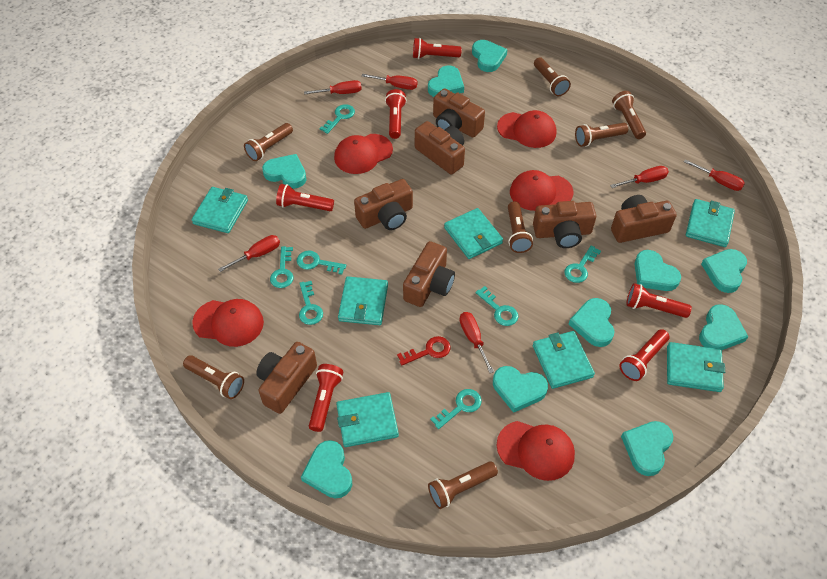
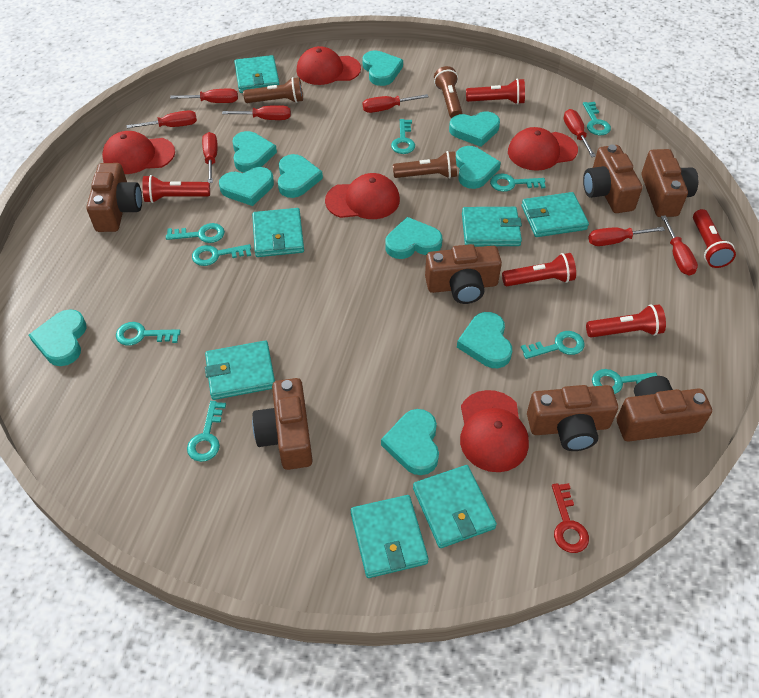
brown flashlight: [183,355,244,399] [244,123,293,161] [428,461,498,509] [508,201,533,253] [534,57,571,96] [575,123,628,147] [612,91,646,139] = 7 -> [243,77,303,103] [393,151,457,179] [434,66,462,118] = 3
red flashlight: [276,184,334,211] [309,364,343,432] [385,89,407,139] [413,38,462,59] [619,329,669,381] [626,283,692,318] = 6 -> [142,175,210,203] [466,79,525,105] [502,253,576,286] [586,304,666,338] [693,209,736,268] = 5
red screwdriver: [218,235,280,272] [304,80,362,95] [362,74,418,90] [460,312,494,373] [610,166,669,188] [684,159,745,191] = 6 -> [127,110,197,128] [170,89,238,103] [202,132,217,183] [222,105,291,120] [363,94,429,113] [564,109,596,157] [588,227,665,246] [661,215,698,276] = 8
turquoise key: [270,246,294,288] [297,250,346,275] [299,281,323,325] [320,104,355,134] [430,389,482,429] [476,286,518,326] [564,245,601,283] = 7 -> [116,322,181,346] [166,223,225,243] [187,401,226,462] [192,244,251,266] [391,119,415,154] [490,174,546,192] [521,331,584,359] [583,102,611,135] [592,369,657,394] = 9

